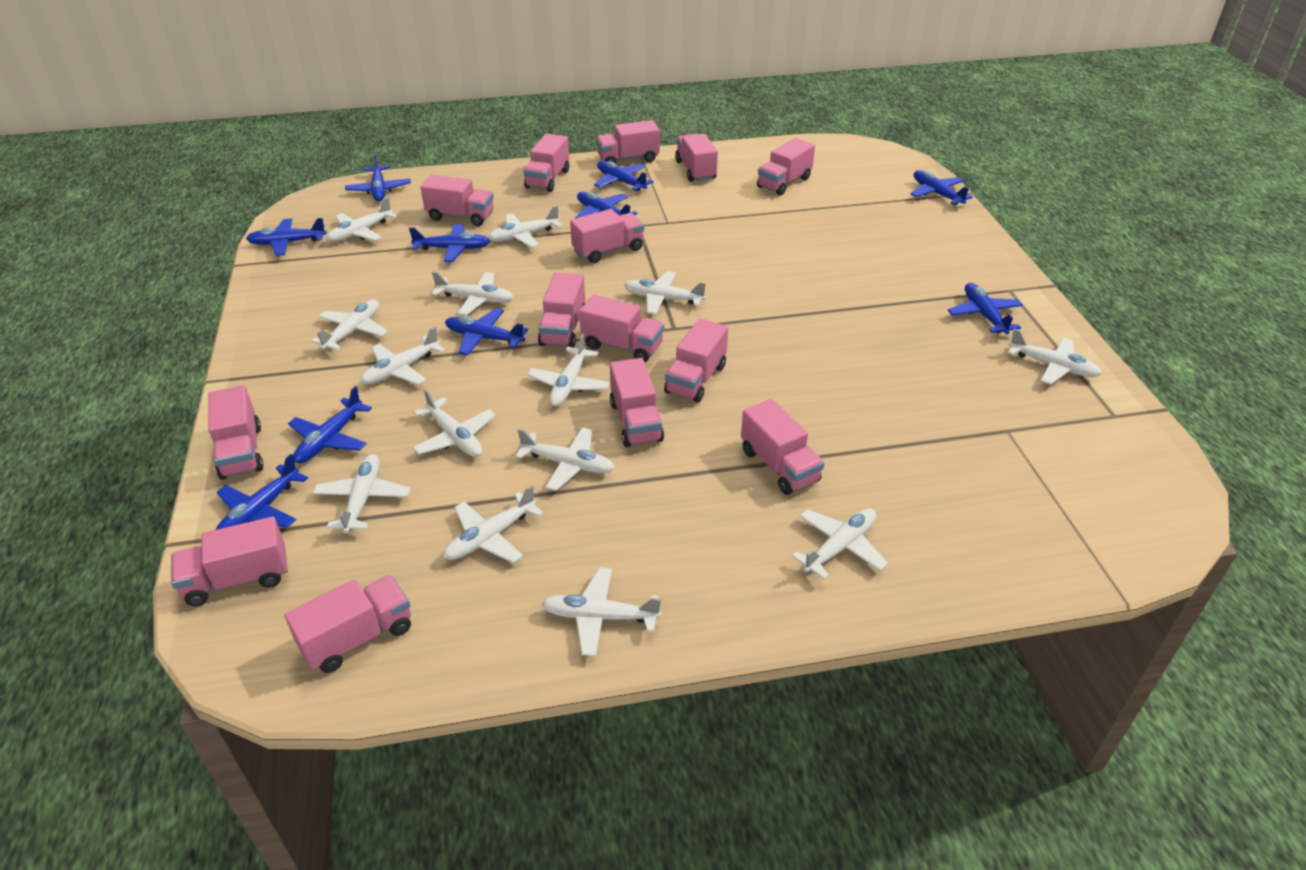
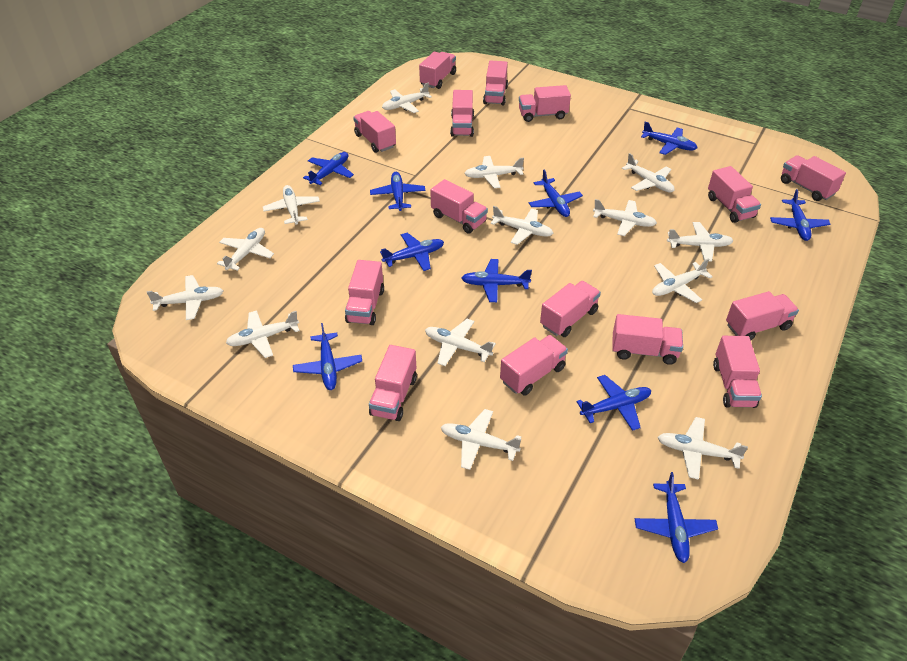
pink truck: [171,517,288,606] [208,385,264,480] [285,575,411,673] [420,175,494,226] [523,134,569,192] [538,273,585,347] [570,209,644,263] [579,295,664,362] [596,120,660,164] [610,358,664,447] [664,319,728,403] [675,134,718,182] [741,399,825,495] [757,138,815,196] = 14 -> [345,260,384,325] [353,111,396,153] [369,345,417,421] [419,51,456,89] [430,179,488,234] [450,90,474,137] [483,60,508,106] [500,335,568,396] [519,85,571,122] [540,281,601,337] [612,314,683,365] [708,166,761,223] [713,336,762,408] [726,291,799,340] [781,155,846,201] = 15

